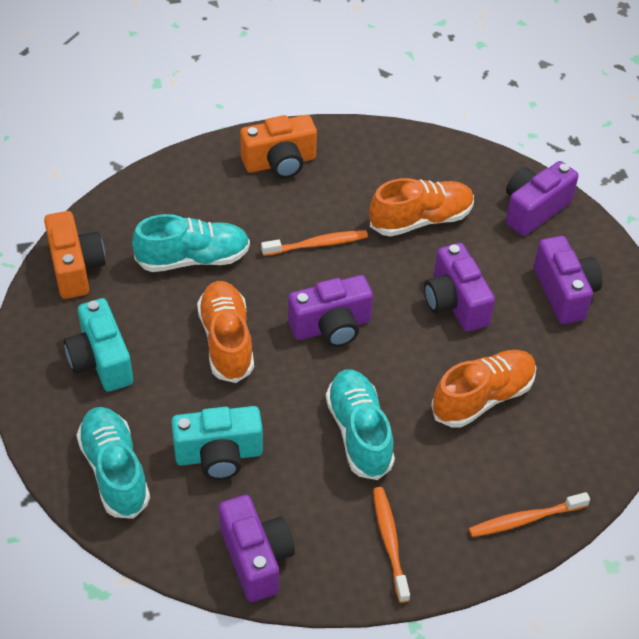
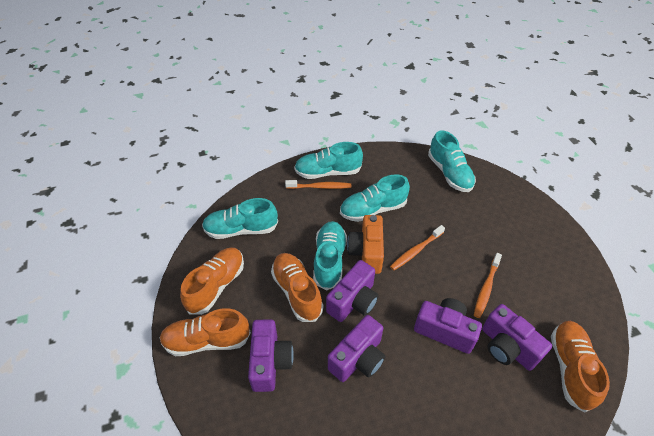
orange camera: [44,211,106,299] [240,115,317,178] = 2 -> [347,215,384,274] = 1
orange shoe: [197,281,254,383] [369,178,474,237] [431,350,536,428] = 3 -> [160,308,251,356] [180,247,244,315] [271,253,323,322] [551,321,610,413] = 4
turquoise camera: [64,298,133,392] [171,406,263,480] = 2 -> none = 0
turquoise shoe: [76,407,150,519] [132,214,250,272] [326,369,395,480] = 3 -> [202,198,278,239] [294,142,363,179] [313,221,347,291] [340,174,410,222] [428,130,476,192] = 5

